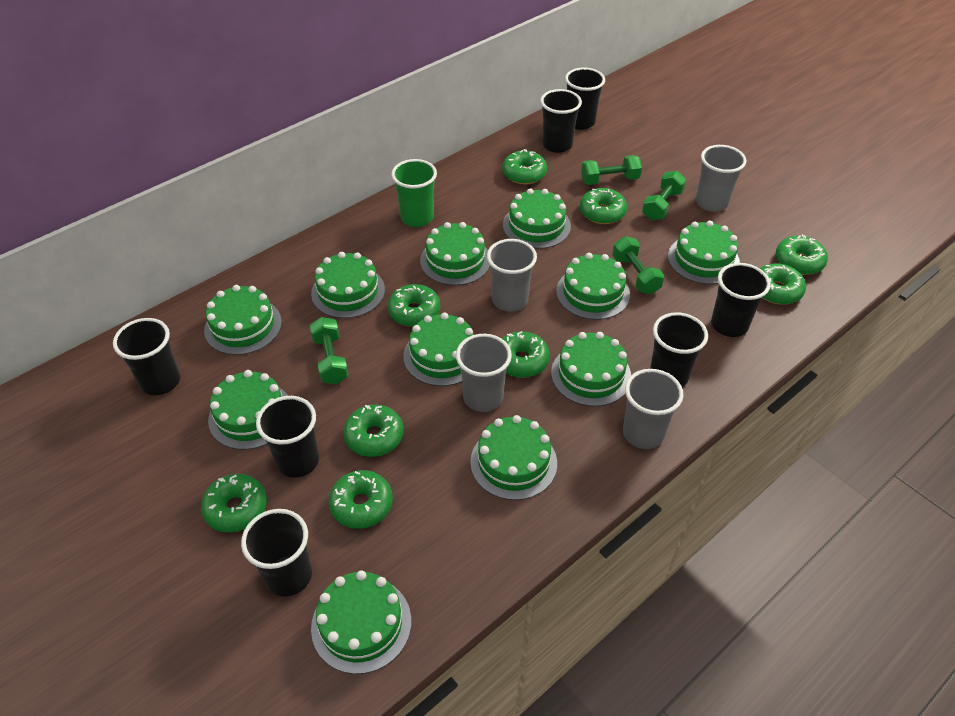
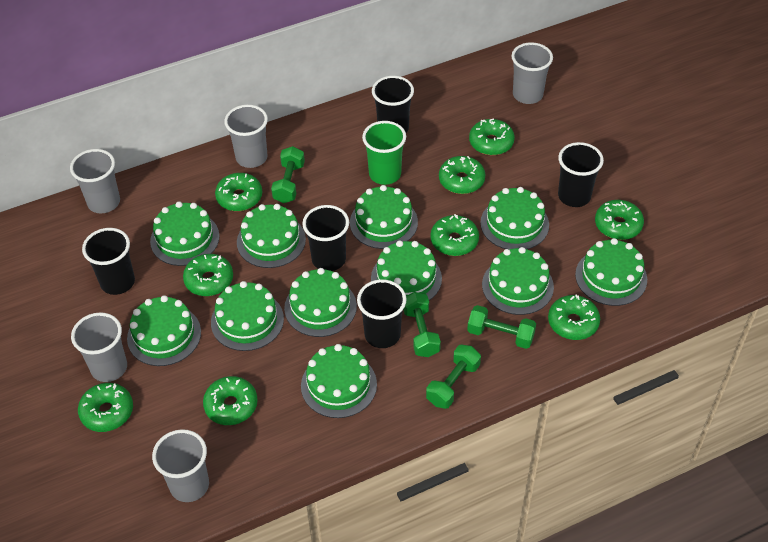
black cup: [113,318,180,395] [241,509,312,597] [256,396,319,478] [540,89,582,153] [565,67,605,130] [650,312,708,387] [711,263,771,337] = 7 -> [82,228,135,295] [302,205,349,271] [357,279,406,348] [372,76,414,133] [558,142,604,207] = 5
grey cup: [456,334,512,412] [487,239,537,312] [623,369,683,449] [696,145,746,212] = 4 -> [70,149,120,213] [71,312,127,382] [152,429,209,502] [224,105,268,168] [512,42,553,104] = 5

